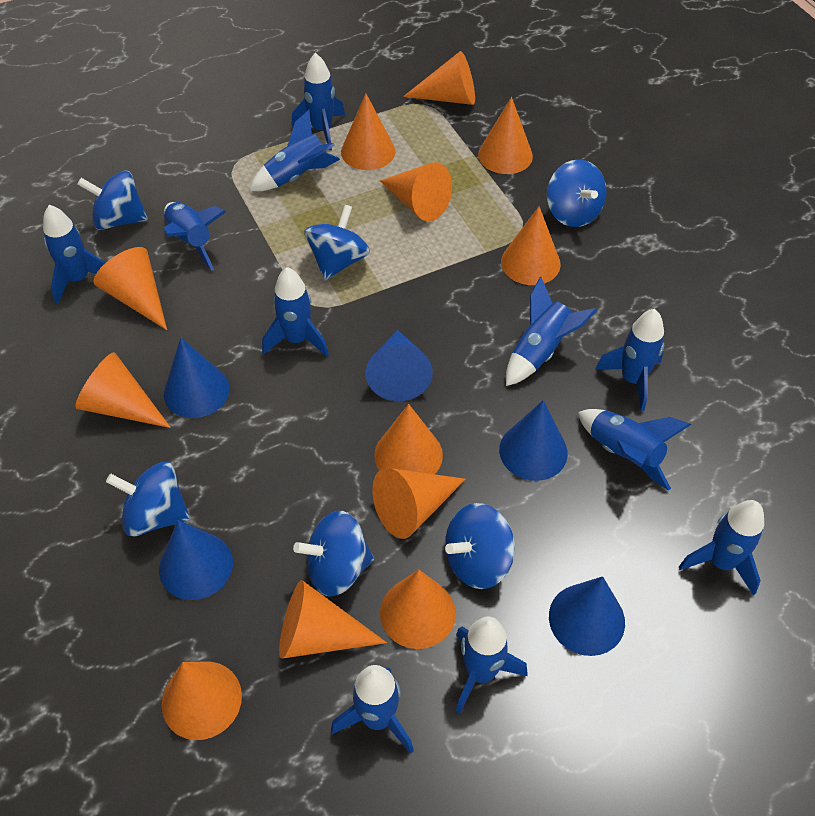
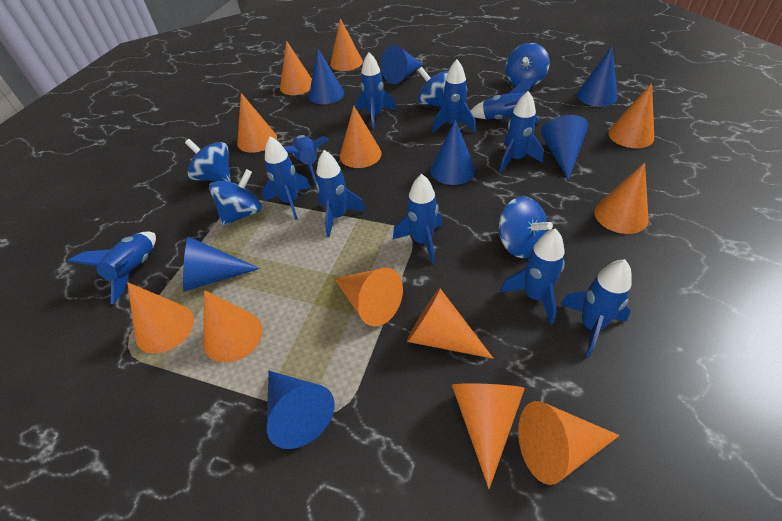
blue cone: [159,520,233,600] [164,338,230,418] [365,330,433,401] [499,400,568,481] [549,576,625,656] = 5 -> [183,237,260,292] [267,371,335,449] [309,49,344,104] [381,45,424,84] [430,119,475,185] [541,115,588,180] [577,47,618,107] = 7
blue spinning top: [77,170,148,230] [106,462,190,536] [293,511,374,597] [304,205,370,280] [445,503,515,589] [547,159,607,227] = 6 -> [185,139,231,182] [209,169,262,226] [417,67,449,107] [498,196,553,258] [505,43,550,87] = 5

